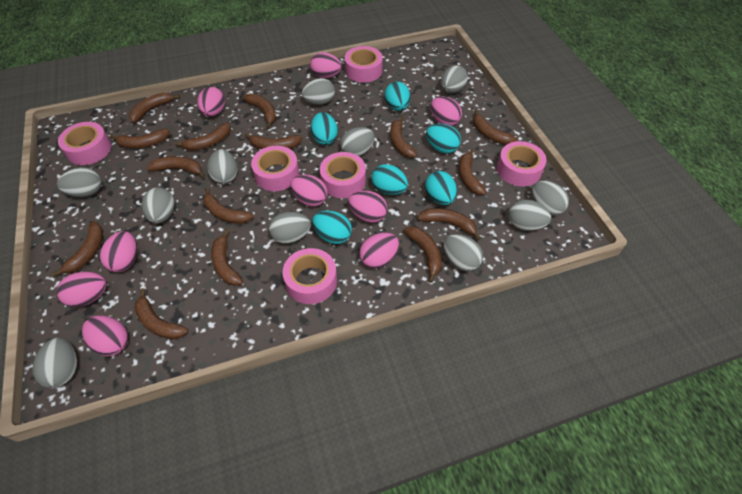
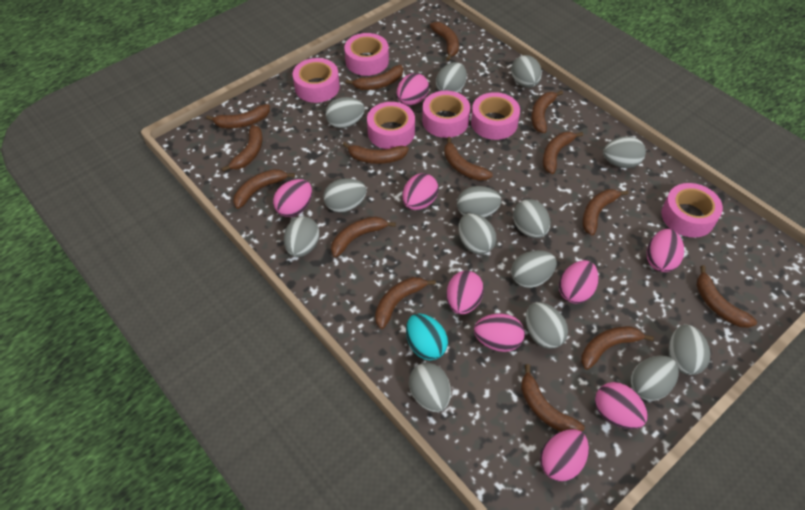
grey egg: [33,338,77,388] [57,167,102,197] [142,187,175,223] [208,149,238,184] [269,212,311,244] [302,78,335,105] [340,127,375,156] [441,65,468,93] [444,234,483,272] [508,199,551,231] [532,181,569,216] = 11 -> [284,216,320,257] [323,178,367,213] [325,97,365,128] [409,363,451,412] [436,62,467,93] [457,186,502,218] [459,213,496,255] [511,55,542,88] [511,250,557,288] [513,199,550,238] [526,302,568,349] [603,136,646,168] [630,355,679,401] [668,324,710,375] = 14
turquoise egg: [311,112,338,145] [312,210,352,244] [371,164,408,195] [385,82,411,111] [425,171,457,205] [426,124,461,153] = 6 -> [406,314,448,360] = 1

